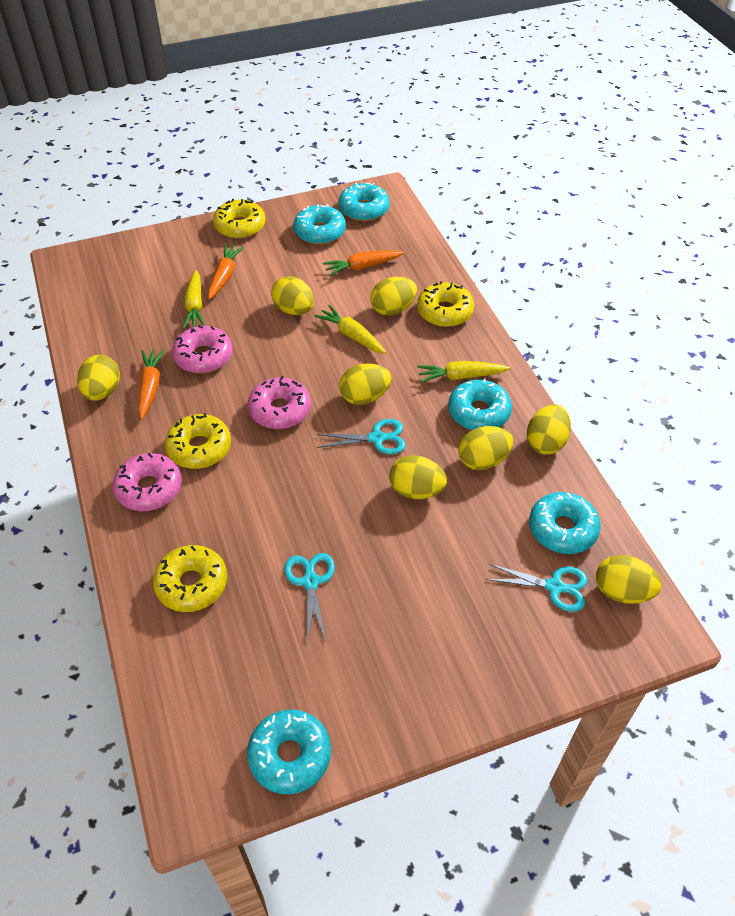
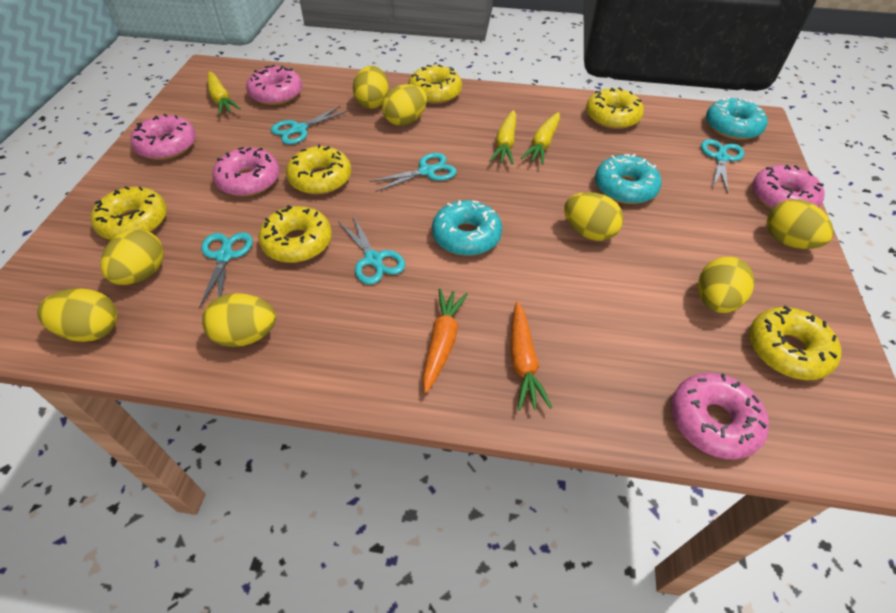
orange carrot: [138,349,165,419] [208,244,244,300] [323,250,404,277] = 3 -> [423,289,468,393] [510,302,552,411] = 2
pink donut: [113,453,182,511] [172,325,233,373] [248,376,311,429] = 3 -> [131,114,196,160] [213,147,280,196] [246,65,302,105] [671,373,769,459] [752,165,825,209] = 5
turquoise donut: [247,710,331,794] [293,204,346,245] [339,182,390,221] [448,379,512,430] [529,492,601,554] = 5 -> [432,200,502,256] [595,154,661,204] [706,97,767,140] = 3
turquoise scissors: [284,553,335,642] [316,419,406,454] [486,564,588,612] = 3 -> [199,232,253,309] [271,106,348,144] [338,215,405,285] [369,153,457,192] [701,139,744,193] = 5
yellow donut: [153,545,227,612] [165,413,231,469] [213,199,266,239] [417,281,474,327] = 4 -> [90,186,167,240] [258,205,332,263] [286,144,351,195] [408,64,462,104] [586,87,644,129] [749,306,841,380] = 6

